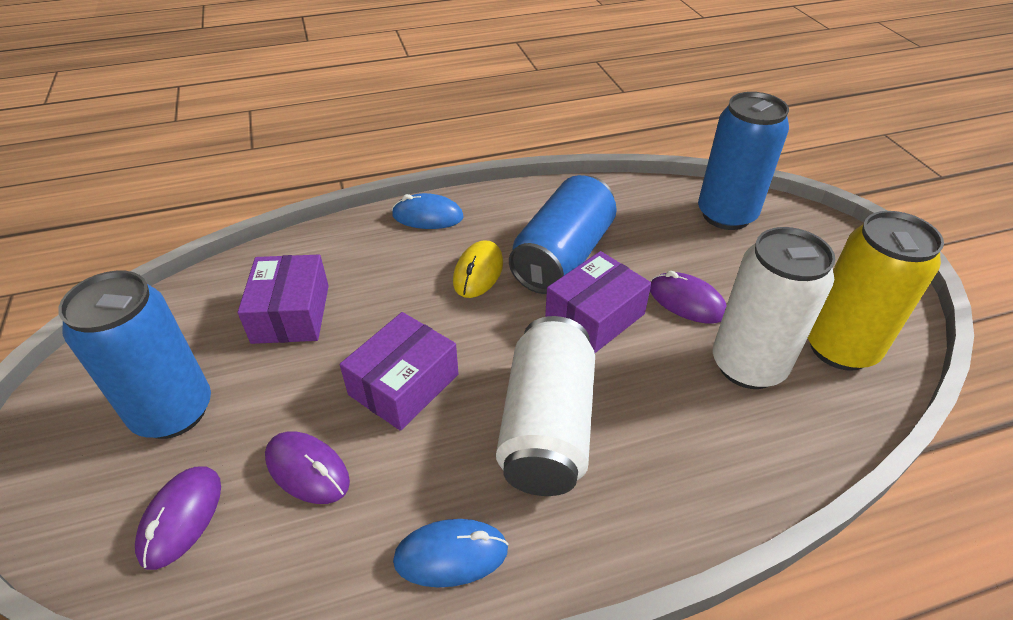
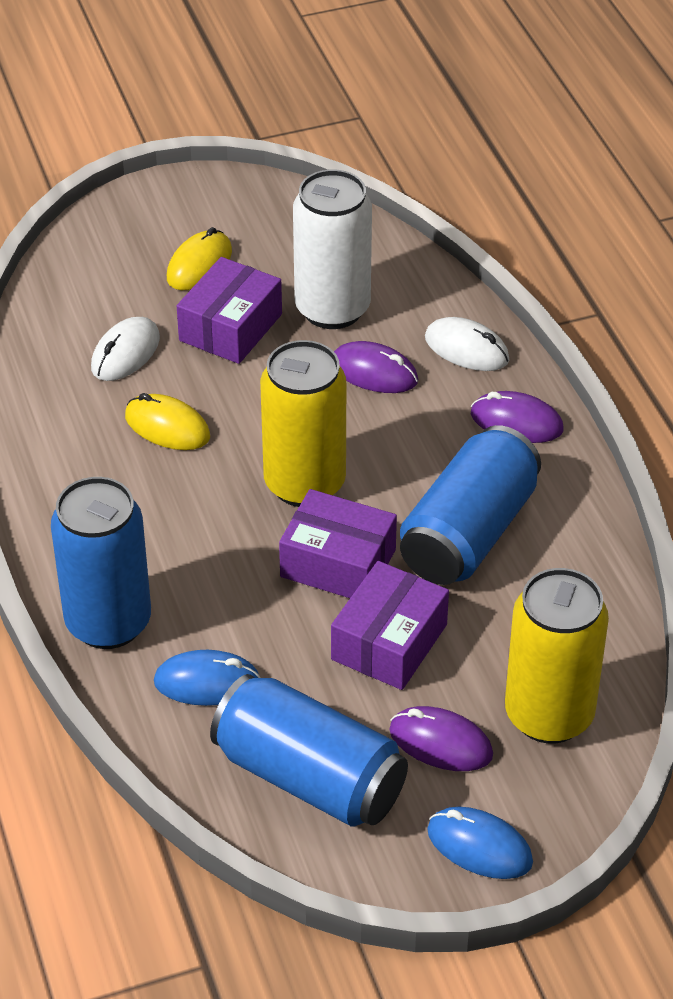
white can: [496,316,595,496] [713,227,836,389] = 2 -> [293,170,372,329] = 1
white mouse: none = 0 -> [91,317,160,381] [425,317,510,371] = 2
yellow can: [808,211,944,371] = 1 -> [260,340,346,507] [505,568,609,744] = 2
yellow mouse: [453,240,503,298] = 1 -> [125,393,210,450] [167,227,232,290] = 2

